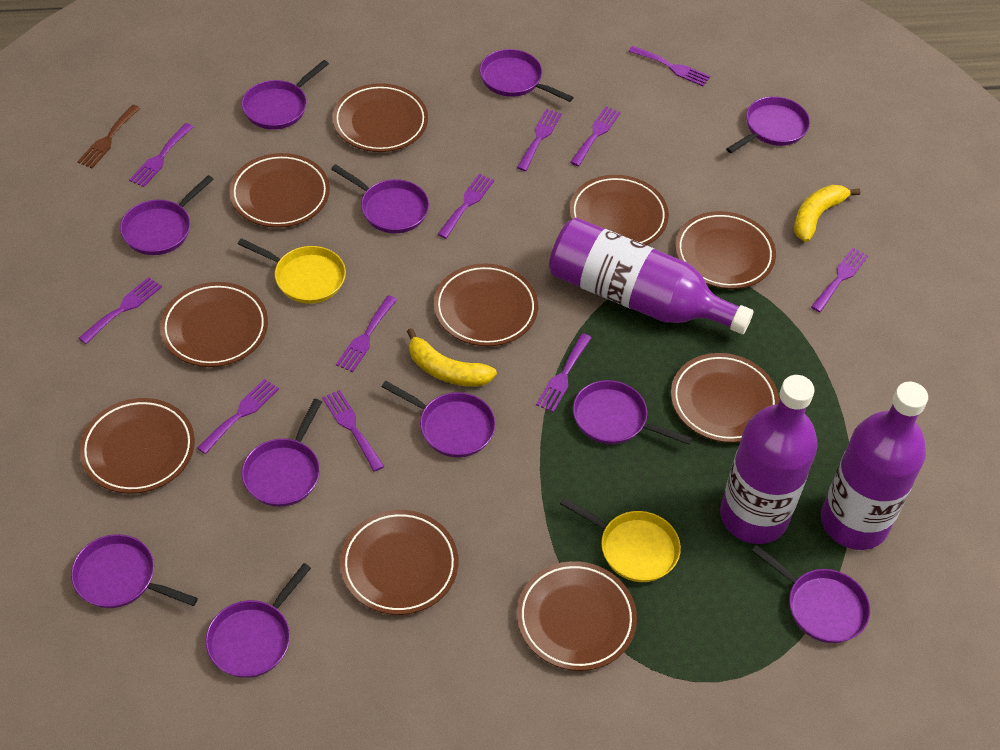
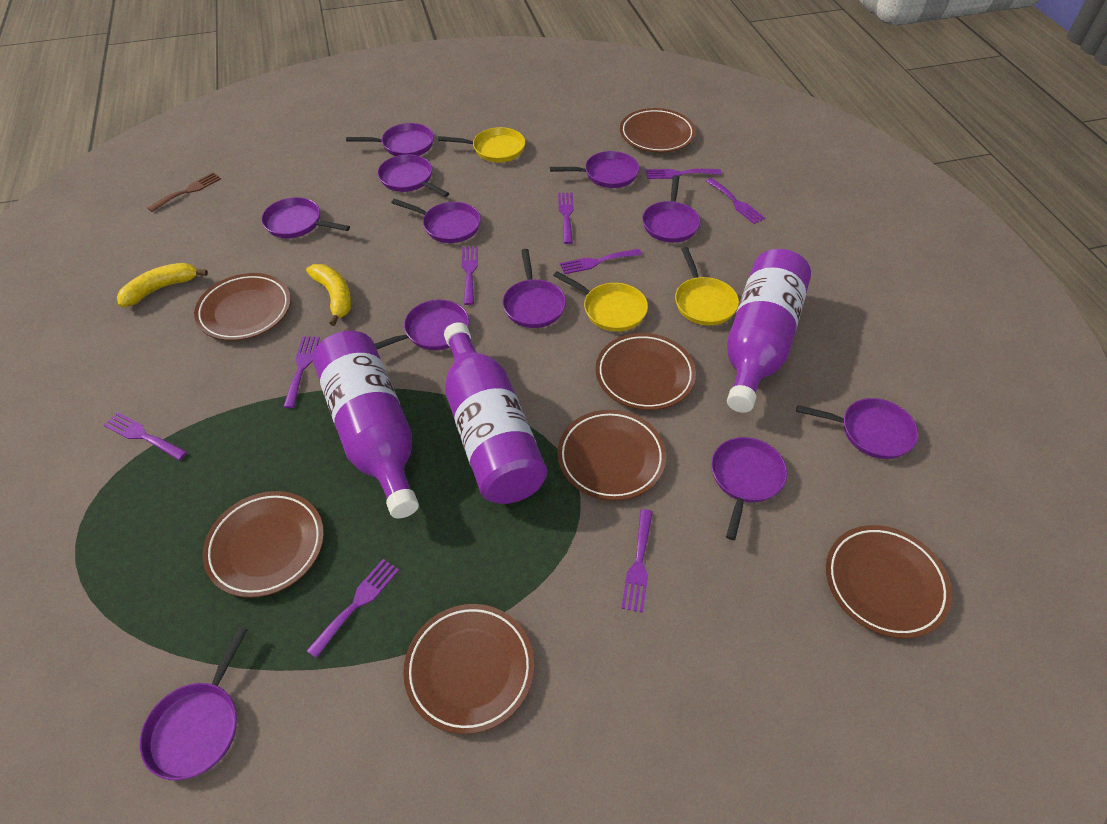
brown plate: [79,398,195,494] [160,282,268,367] [229,153,330,228] [332,83,428,152] [340,510,459,615] [434,263,538,346] [517,561,637,671] [570,175,669,245] [671,353,779,443] [675,211,776,289] = 10 -> [194,273,291,341] [203,491,324,598] [403,604,534,734] [557,410,666,501] [596,333,696,410] [620,108,696,153] [826,525,952,638] = 7
purple fork: [79,277,162,344] [129,123,193,187] [197,379,279,454] [322,390,384,472] [336,295,397,372] [438,174,494,239] [517,109,562,171] [536,333,592,412] [570,107,621,166] [628,46,710,86] [811,248,868,312] = 11 -> [103,412,187,460] [284,336,320,408] [306,559,399,658] [462,246,478,305] [558,193,574,244] [560,249,642,274] [621,509,653,613] [646,169,722,179] [706,178,765,224] = 9
yellow pan: [238,238,346,304] [560,497,681,582] = 2 -> [438,127,525,162] [553,271,648,332] [675,247,739,326] = 3

